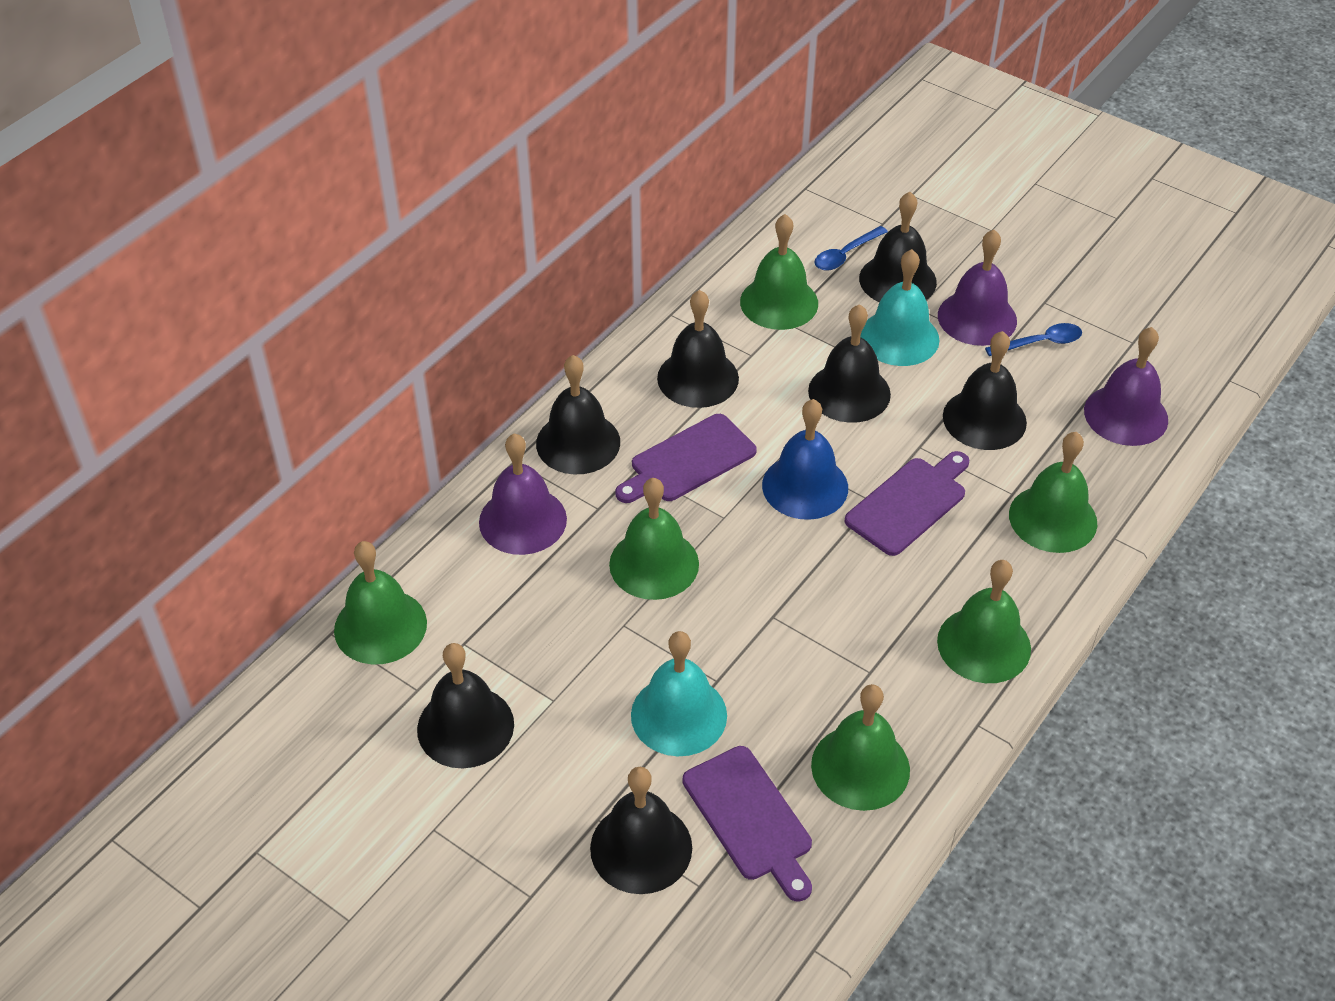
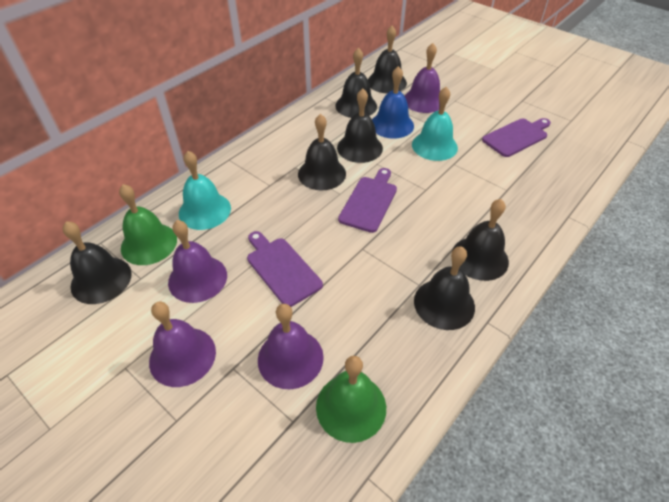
blue spoon: [814,226,888,271] [985,323,1082,356] = 2 -> none = 0
green bell: [334,541,427,664] [609,478,699,600] [740,214,818,330] [811,684,910,811] [937,560,1031,683] [1009,432,1097,553] = 6 -> [119,184,177,265] [316,356,386,443] = 2
purple bell: [479,434,567,555] [938,230,1017,346] [1084,327,1168,446] = 3 -> [149,302,216,387] [168,220,227,303] [258,304,324,389] [405,43,440,113] = 4

